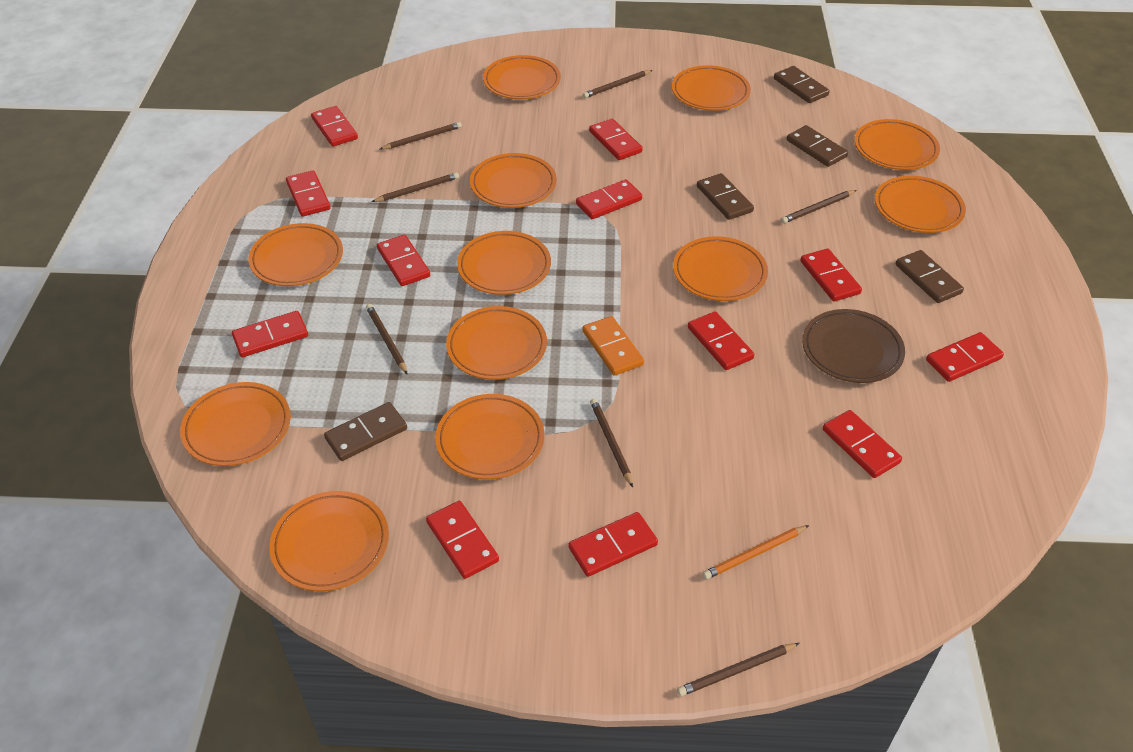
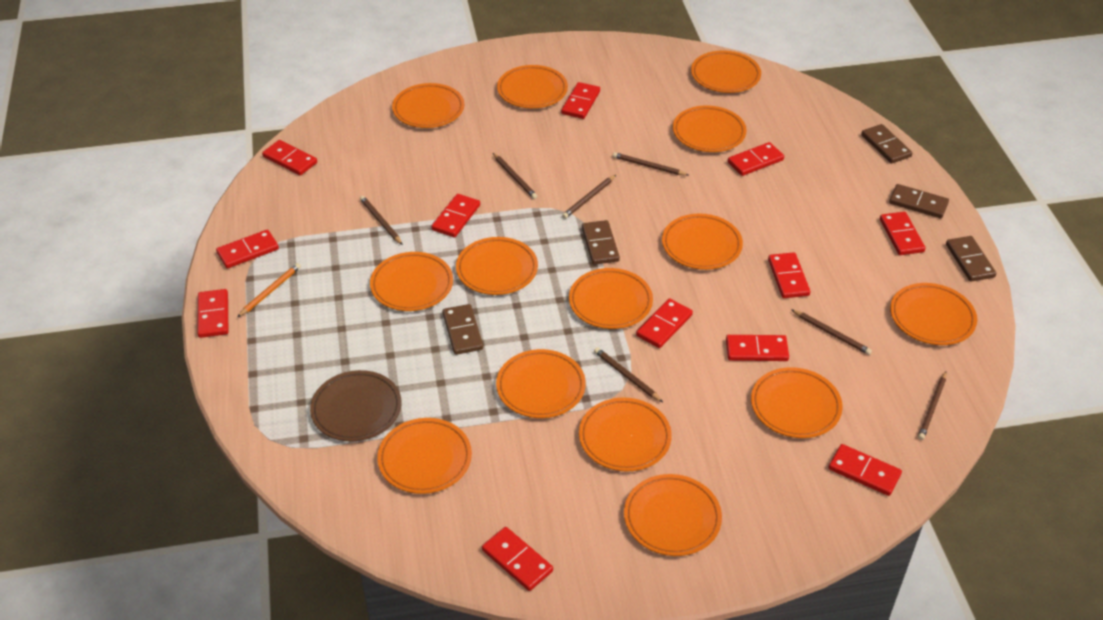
orange domino: [583,316,644,376] = 1 -> none = 0
orange plate: [180,382,291,466] [248,223,343,286] [269,491,389,591] [435,394,544,480] [446,306,547,380] [457,231,551,295] [470,153,557,208] [483,55,561,99] [672,65,751,111] [673,236,768,301] [855,119,940,170] [875,176,966,233] = 12 -> [370,252,453,311] [377,418,472,494] [392,83,464,128] [456,237,538,295] [496,349,586,418] [497,65,568,108] [569,268,653,329] [579,398,672,472] [624,474,722,556] [662,214,743,270] [673,106,746,152] [691,51,761,93] [751,367,843,438] [890,283,977,345] = 14

